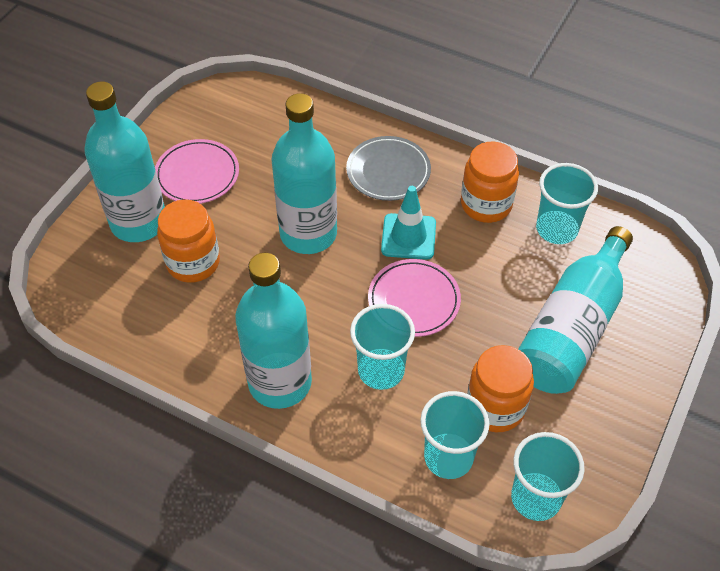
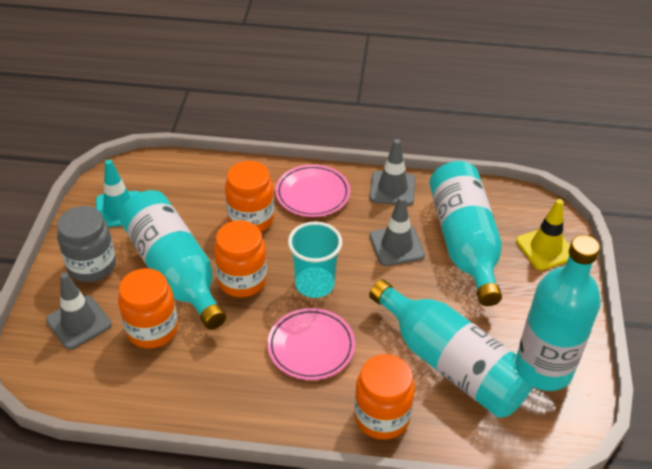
grey jar: none = 0 -> [57,206,116,282] = 1
grey plate: [346,136,431,201] = 1 -> none = 0
grey traffic cone: none = 0 -> [46,273,112,349] [370,139,416,206] [370,196,425,266] = 3
orange jar: [157,199,220,283] [461,141,519,223] [467,345,534,432] = 3 -> [118,268,178,349] [214,220,267,297] [225,161,274,232] [354,354,415,440] = 4
turquoise cup: [350,304,415,390] [420,391,490,479] [511,432,585,521] [536,163,598,244] = 4 -> [288,222,342,298] = 1
yellow traffic cone: none = 0 -> [516,199,570,270] = 1

